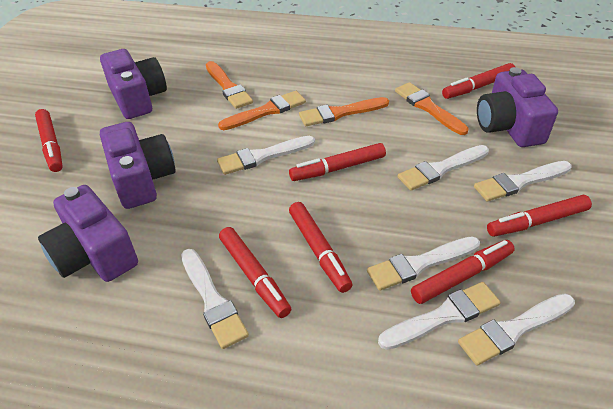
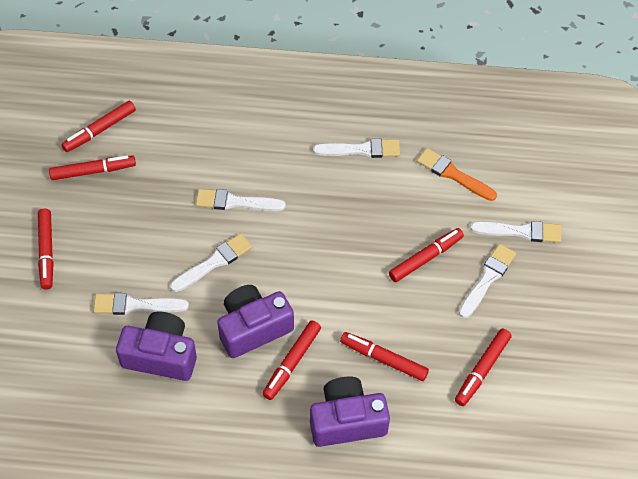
orange brush: [206,61,253,109] [218,91,306,130] [299,97,389,126] [395,82,469,135] = 4 -> [417,148,497,201] = 1
purple camera: [38,185,138,282] [100,49,167,119] [100,122,176,209] [477,67,558,147] = 4 -> [116,311,197,381] [217,285,294,358] [310,377,390,447] = 3
white brush: [181,249,249,349] [217,136,315,175] [367,236,480,291] [378,282,501,350] [398,145,489,191] [458,293,575,366] [474,161,572,202] = 7 -> [93,293,189,315] [170,233,252,292] [196,189,286,211] [313,138,400,158] [459,244,516,318] [470,221,561,243] = 6

